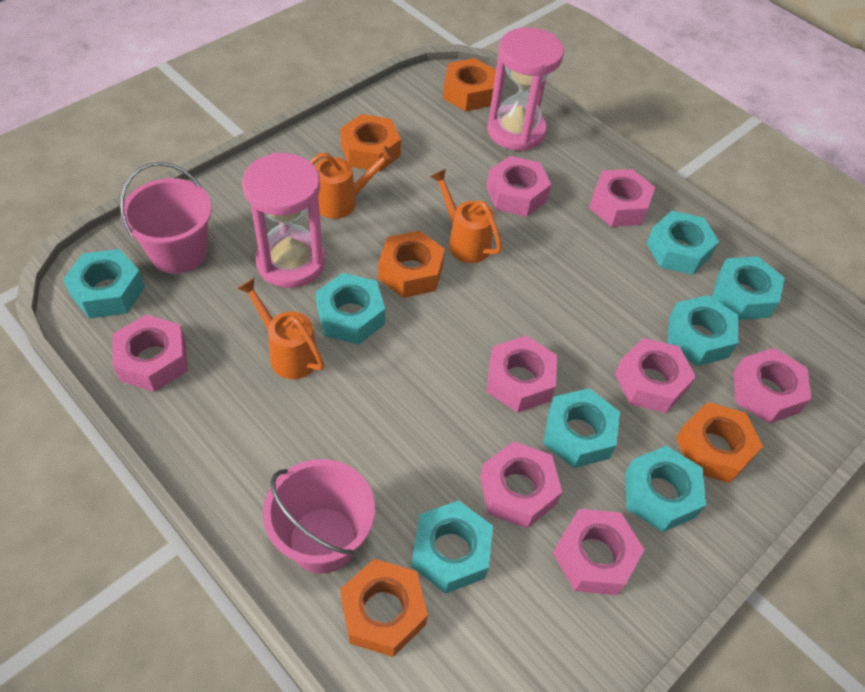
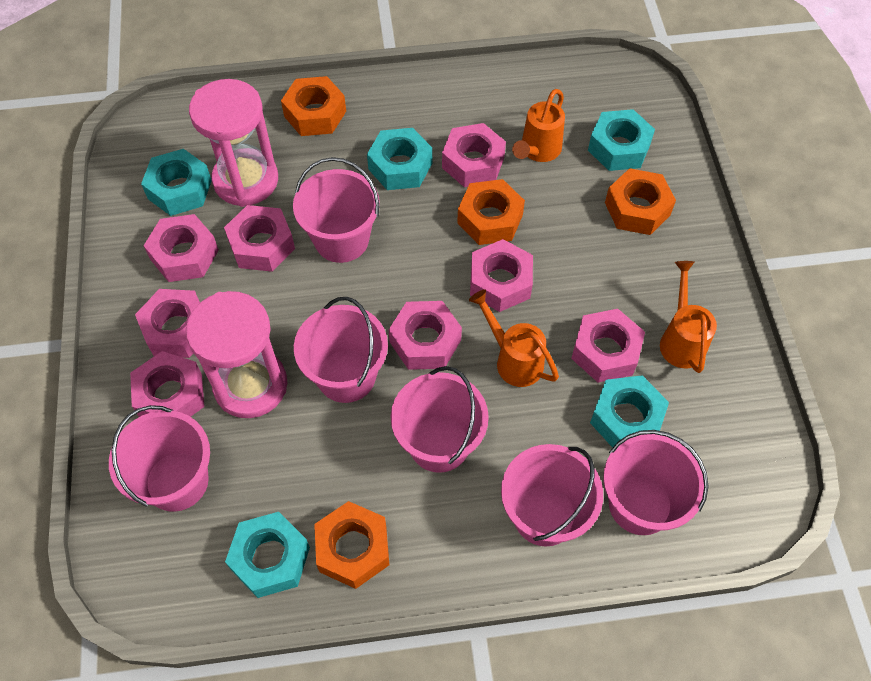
orange nut: [340,114,401,172] [340,559,428,657] [378,231,445,298] [443,58,496,111] [676,402,763,483] = 5 -> [281,76,346,136] [314,501,389,589] [457,179,525,245] [605,168,676,235] = 4
pink bucket: [120,162,212,274] [263,459,375,573] = 2 -> [109,405,210,512] [293,157,380,263] [294,297,388,403] [391,366,489,473] [501,444,603,547] [603,430,709,535] = 6
turquoise nut: [63,249,145,319] [316,273,385,345] [412,500,493,594] [543,388,620,468] [625,446,706,532] [647,211,719,275] [668,295,738,366] [712,256,785,320] = 8 -> [141,149,212,216] [225,512,310,598] [367,128,432,190] [588,109,655,171] [590,375,669,448] = 5

